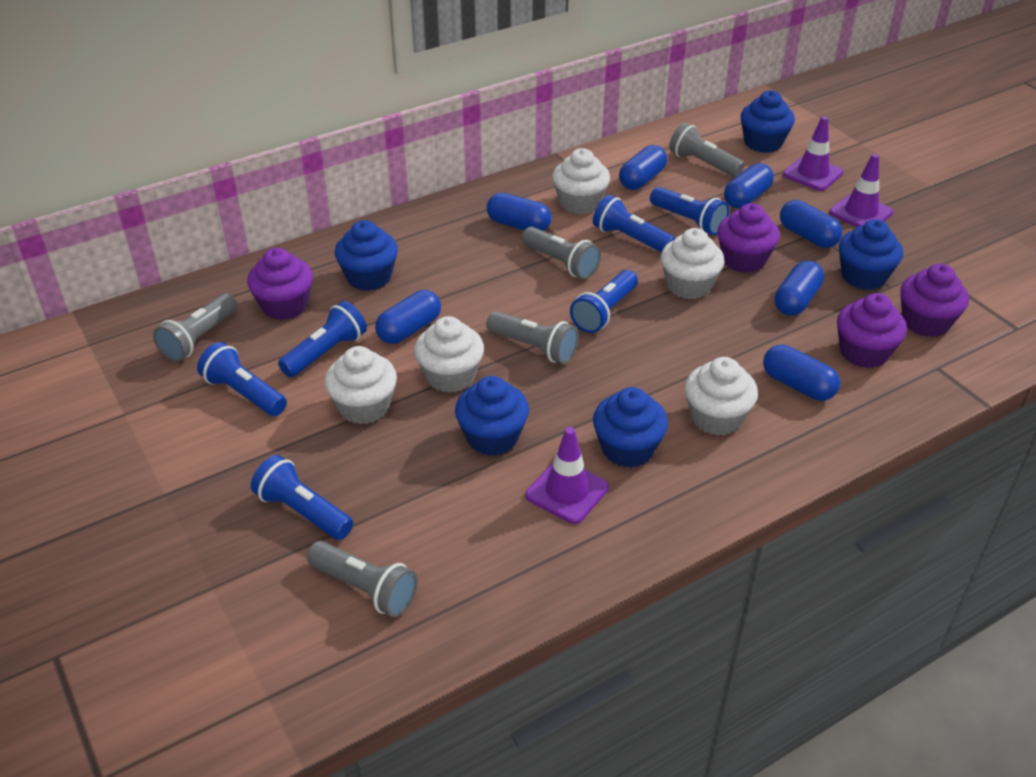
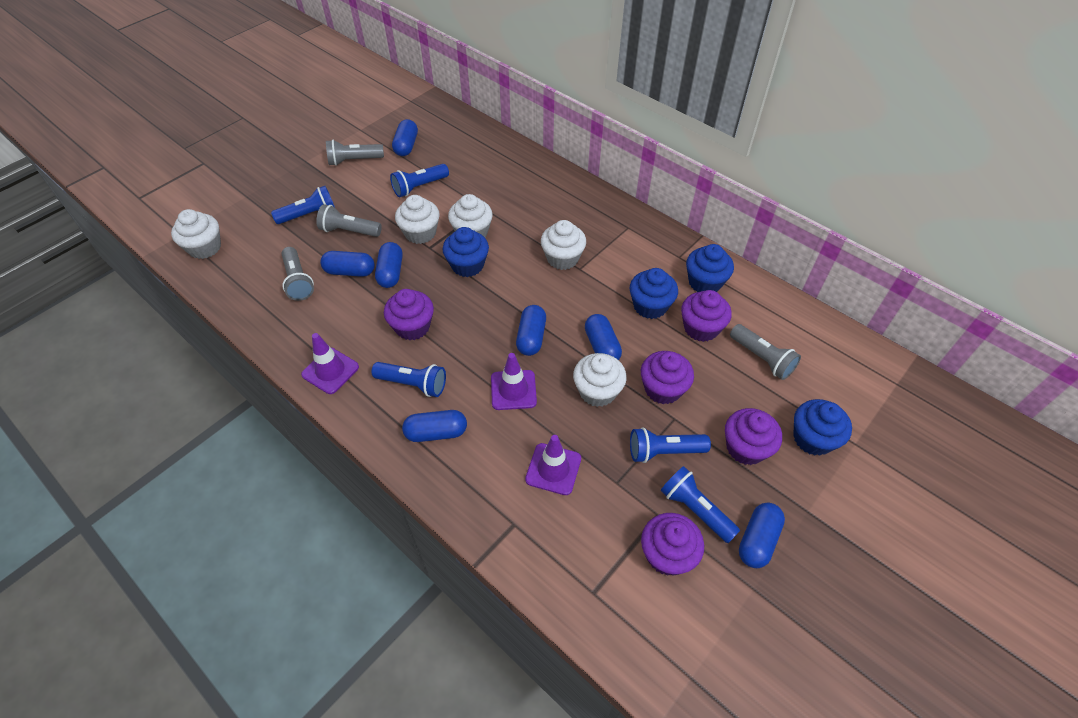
blue cupcake: [335,220,398,291] [455,376,529,456] [593,387,668,468] [740,91,795,153] [839,219,903,290] = 5 -> [442,227,489,277] [630,268,678,319] [686,244,734,292] [793,399,852,456] = 4
blue flashlight: [197,342,287,416] [251,455,353,540] [278,301,367,377] [570,270,638,333] [593,195,675,253] [650,187,729,235] = 6 -> [271,186,335,224] [372,362,446,397] [390,164,449,197] [630,427,711,463] [661,466,740,543] = 5
grey flashlight: [153,294,238,362] [307,541,418,617] [486,311,579,364] [522,227,601,279] [669,123,745,177] = 5 -> [281,247,314,301] [316,204,382,237] [326,140,384,166] [730,324,801,380] = 4
purple cupcake: [247,248,313,320] [717,203,780,273] [837,293,907,368] [900,264,969,337] = 4 -> [384,289,434,340] [641,351,694,404] [641,513,704,576] [681,290,732,342] [725,408,782,465] = 5

